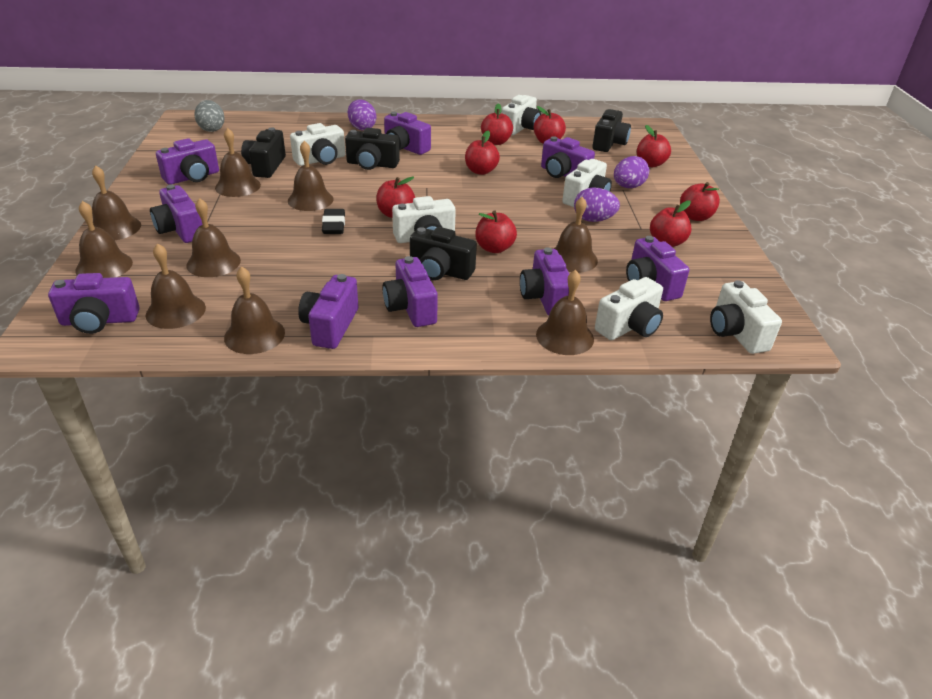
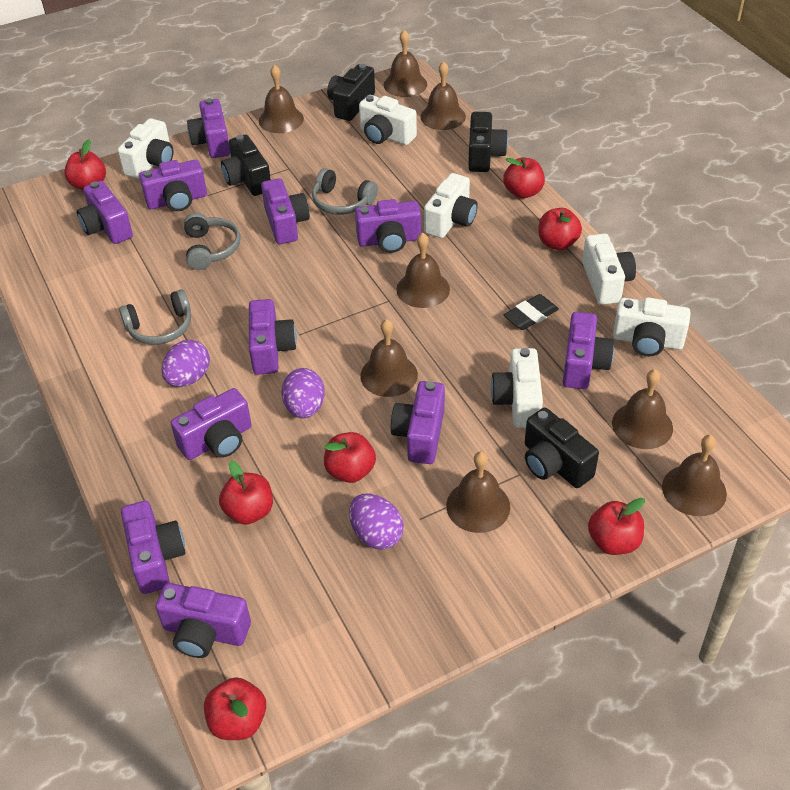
brown bell: [76,201,133,278] [92,165,141,240] [145,243,206,329] [186,198,241,277] [215,128,261,197] [224,267,285,354] [288,141,334,211] [536,270,594,355] [554,197,598,273] = 9 -> [259,65,304,133] [360,319,418,397] [384,30,427,97] [396,233,450,308] [420,61,466,130] [446,451,510,533] [612,369,673,449] [662,435,727,516] = 8
grey egg: [194,100,225,132] = 1 -> none = 0
grey headphones: none = 0 -> [119,289,191,345] [184,213,241,270] [312,168,378,215] = 3
purple camera: [48,273,140,334] [150,185,202,243] [156,138,219,185] [298,274,358,349] [383,256,438,327] [384,112,431,155] [520,247,569,316] [541,136,595,178] [626,236,689,301] = 9 -> [77,181,133,244] [121,501,186,594] [139,160,207,211] [156,583,251,658] [171,388,252,460] [187,98,230,158] [249,299,297,375] [261,178,310,244] [355,199,421,253] [391,381,445,464] [563,312,614,389] = 11
red apple: [376,176,415,218] [465,130,500,175] [475,211,517,253] [481,103,513,145] [534,106,566,144] [637,125,671,167] [650,201,691,247] [680,182,720,221] = 8 -> [64,139,106,190] [204,677,266,740] [219,461,273,525] [324,432,376,483] [503,157,545,199] [539,208,582,250] [588,498,645,555] = 7

